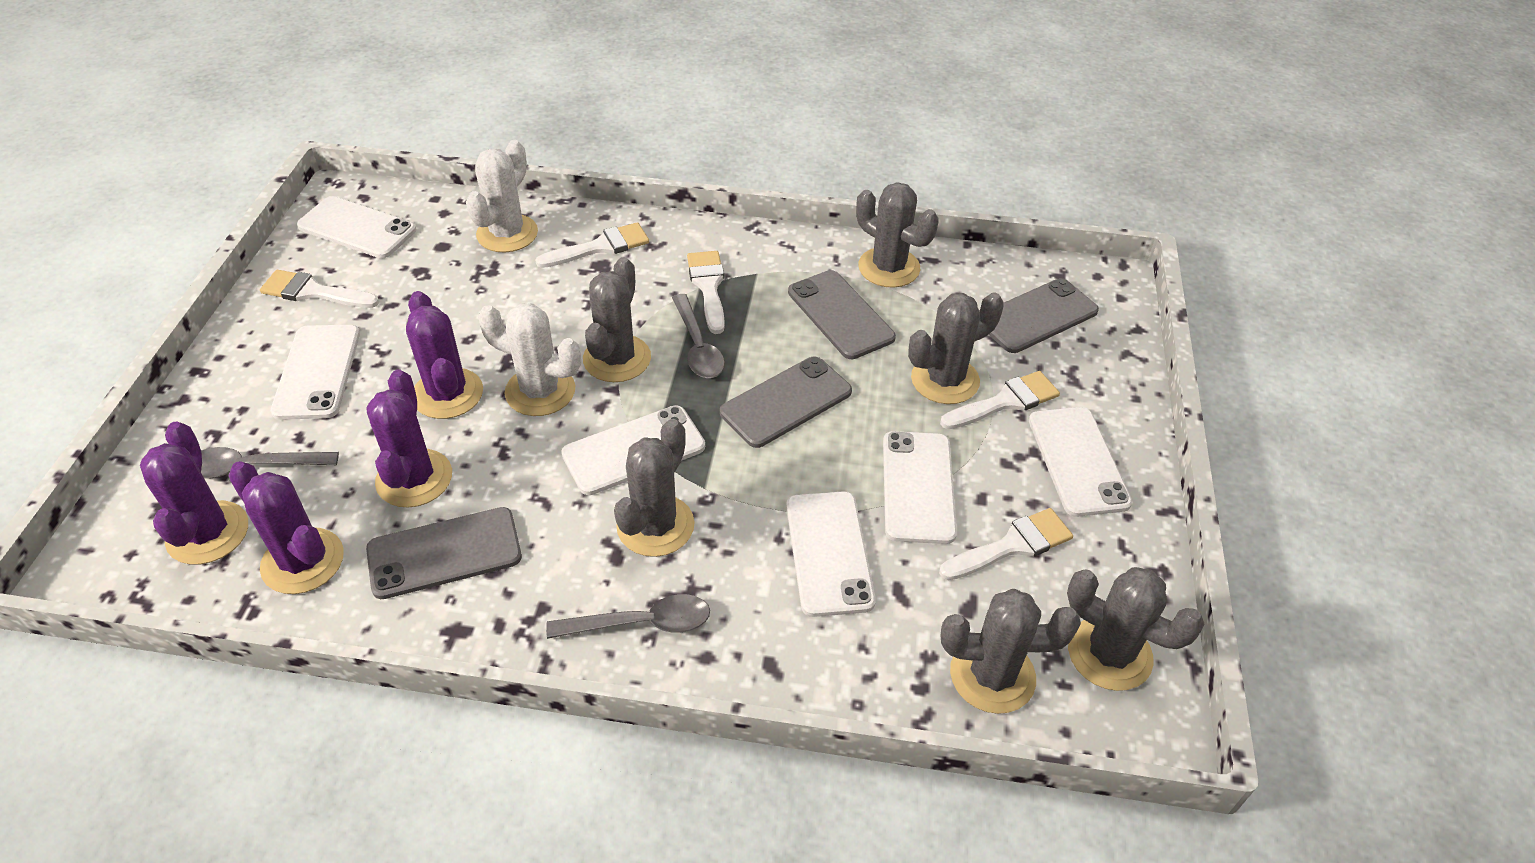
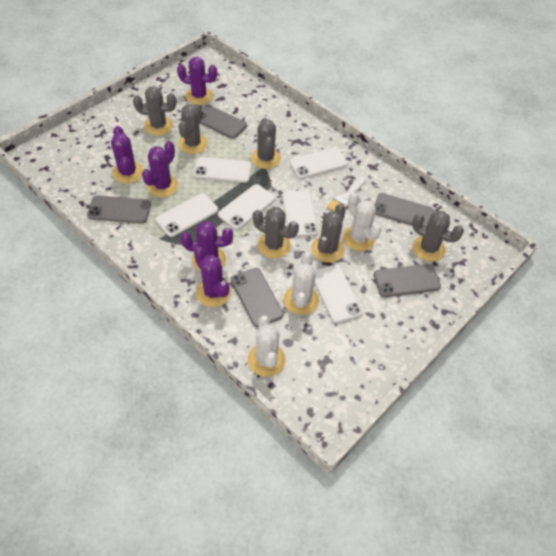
grey phone: [366,507,522,599] [720,357,852,448] [788,270,896,359] [989,278,1099,353] = 4 -> [87,195,151,223] [200,105,247,139] [231,268,284,328] [374,264,441,297] [375,193,434,226] = 5
grey spoon: [201,447,339,478] [546,594,710,639] [672,294,725,378] = 3 -> none = 0
purple cactus: [140,422,248,565] [228,461,344,594] [366,370,452,508] [406,291,483,419] = 4 -> [111,126,143,184] [142,141,178,197] [177,57,217,105] [181,221,233,272] [194,247,231,307] = 5
white brush: [260,270,379,308] [535,222,649,268] [687,251,725,334] [939,508,1073,580] [940,371,1060,429] = 5 -> [327,177,366,212] = 1
white cactus: [466,140,538,252] [478,303,581,416] = 2 -> [248,316,286,377] [284,252,319,315] [343,193,381,251] = 3

